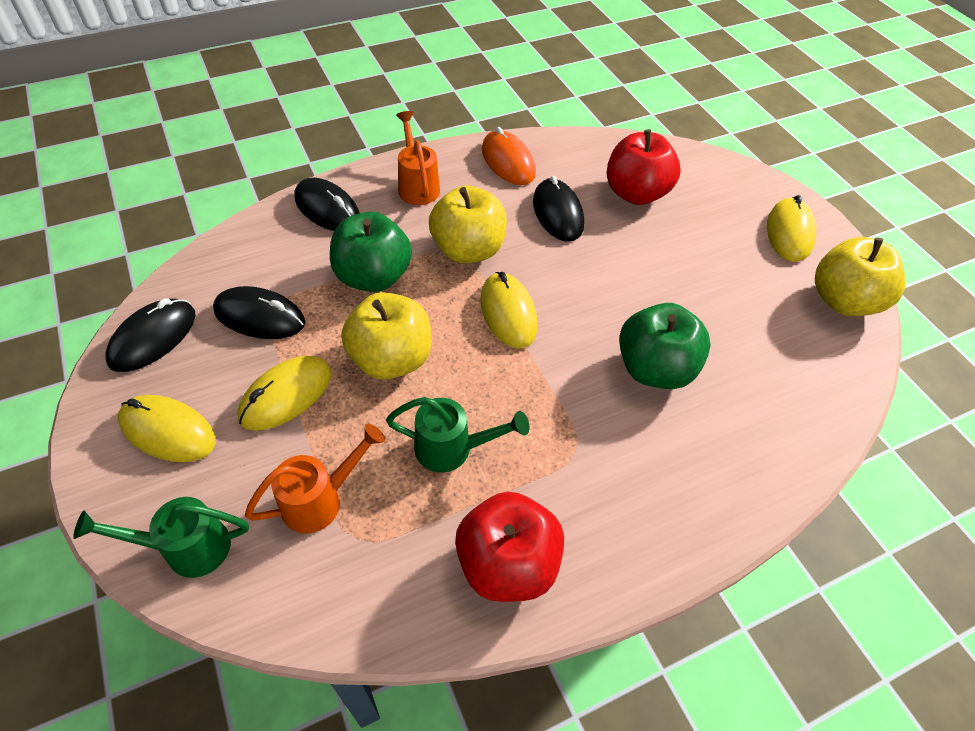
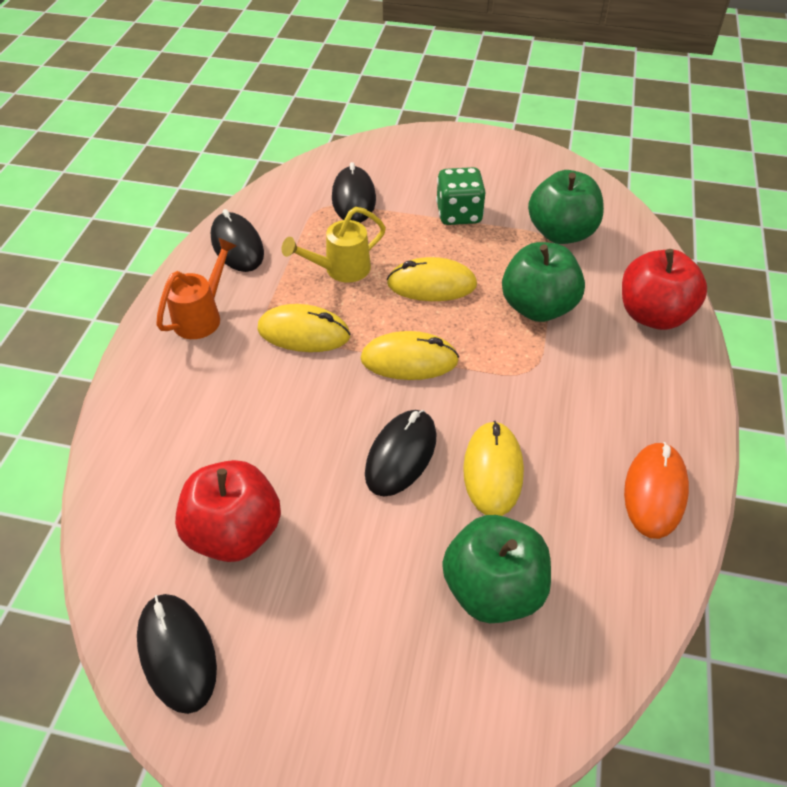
green apple: [330,212,412,292] [619,303,711,389] = 2 -> [442,515,551,623] [502,242,585,322] [528,170,604,244] = 3
green dice: none = 0 -> [436,167,486,225] = 1
green watering can: [73,497,249,578] [386,397,529,473] = 2 -> none = 0
orange watering can: [245,424,385,533] [396,111,440,205] = 2 -> [156,238,237,339] = 1
yellow apple: [341,292,431,380] [429,186,507,263] [815,237,905,316] = 3 -> none = 0
yellow watering can: none = 0 -> [282,207,386,283] = 1

